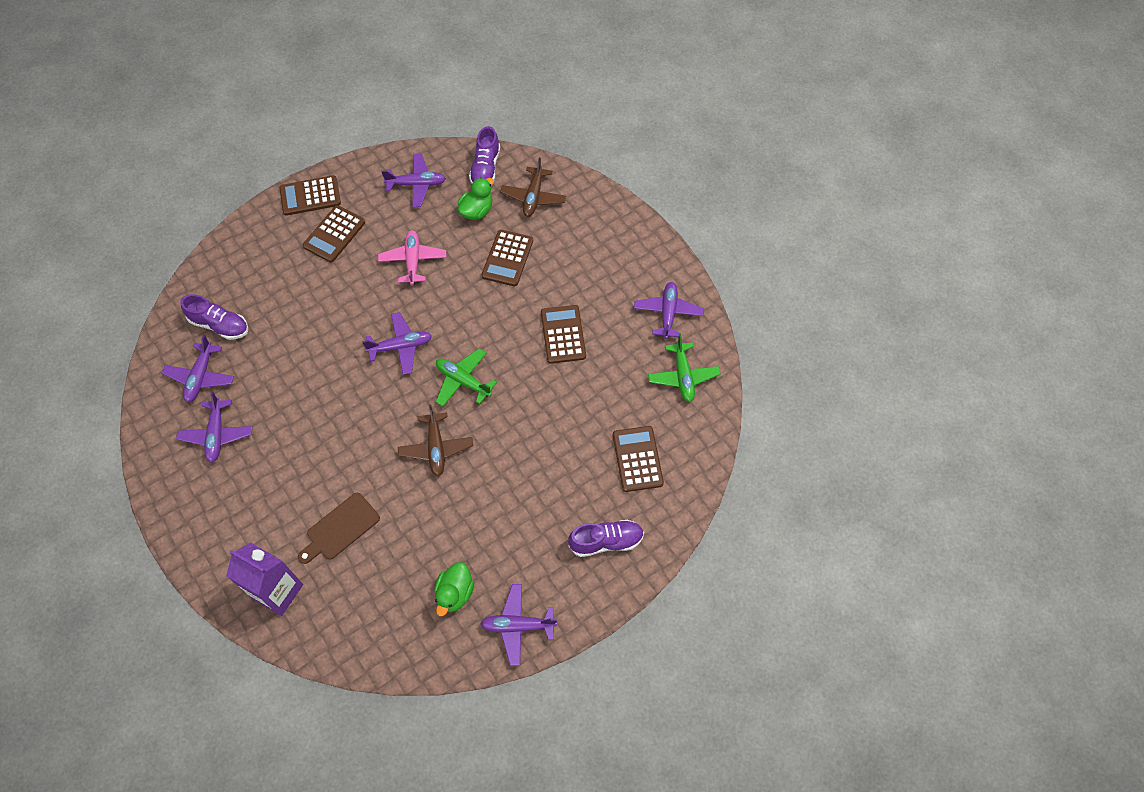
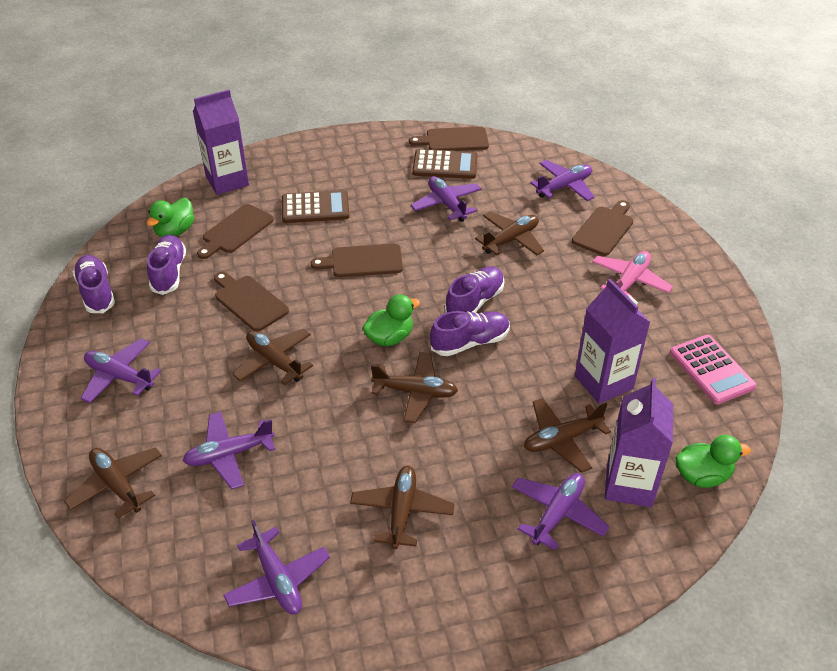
brown calculator: [279,175,341,216] [303,205,365,263] [482,230,533,286] [541,305,586,364] [613,426,664,492] = 5 -> [282,190,350,223] [412,149,478,179] = 2
brown cutting board: [298,493,380,564] = 1 -> [197,204,274,259] [214,272,289,331] [311,244,403,277] [409,127,489,151] [572,200,634,256] = 5
brown plane: [398,405,473,476] [500,158,566,217] = 2 -> [64,447,162,518] [233,329,313,385] [350,466,454,549] [371,352,458,423] [475,211,544,255] [524,398,611,473] = 6
green duck: [435,562,474,616] [458,178,494,220] = 2 -> [147,198,194,237] [362,294,420,346] [675,435,751,488] = 3
green plane: [436,348,497,406] [648,334,721,402] = 2 -> none = 0
pink calculator: none = 0 -> [670,335,757,404] = 1
purple carton: [226,542,303,616] = 1 -> [193,90,249,195] [575,279,650,404] [605,378,673,507] = 3
purple shoe: [180,294,248,340] [469,126,500,184] [568,520,644,557] = 3 -> [73,255,115,313] [147,235,186,295] [430,311,510,356] [445,266,504,313] = 4

